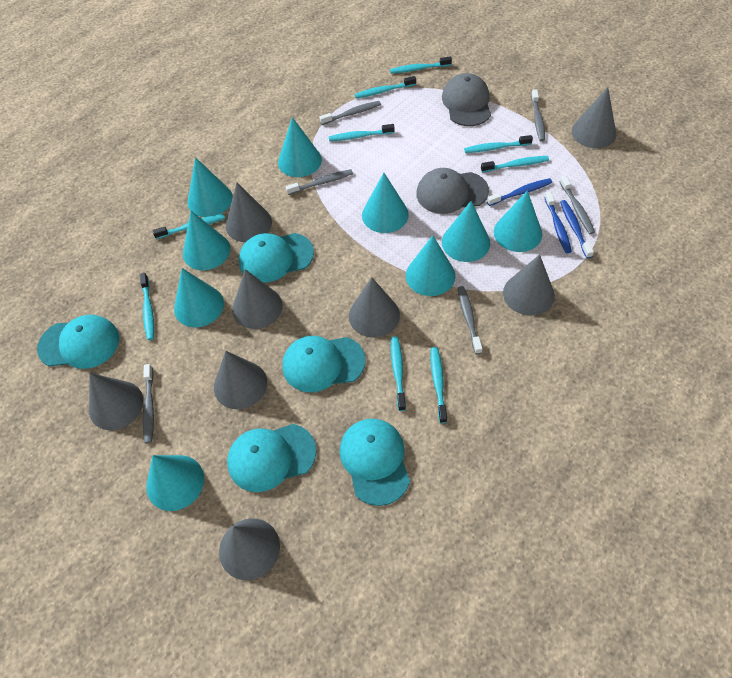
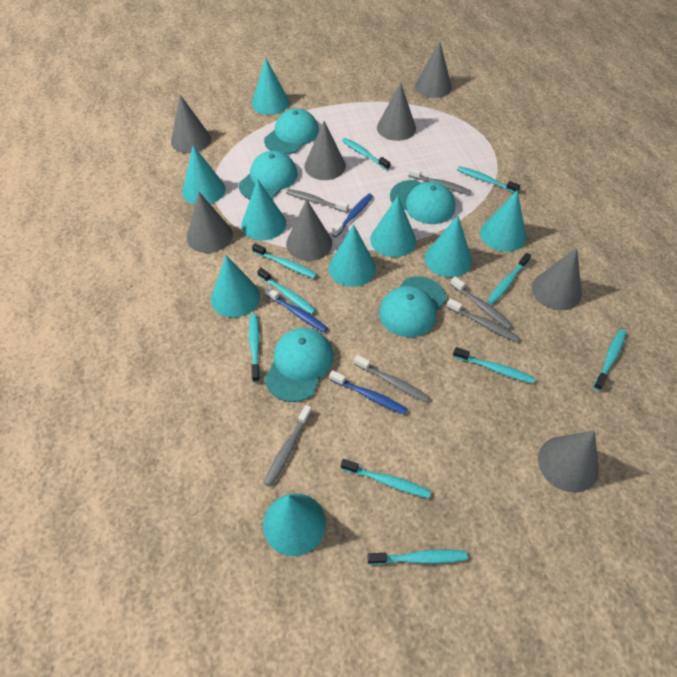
grey cap: [416,168,489,214] [442,73,491,126] = 2 -> none = 0
turquoise toothbrush: [140,273,154,340] [153,214,225,239] [329,124,395,141] [354,76,416,98] [390,57,452,74] [391,336,406,411] [431,347,447,423] [464,135,533,153] [481,156,549,172] = 9 -> [249,314,260,382] [252,243,317,278] [257,268,316,314] [341,459,431,498] [342,138,390,170] [367,550,468,565] [453,347,535,384] [457,166,520,193] [487,253,531,304] [593,329,626,391] = 10

